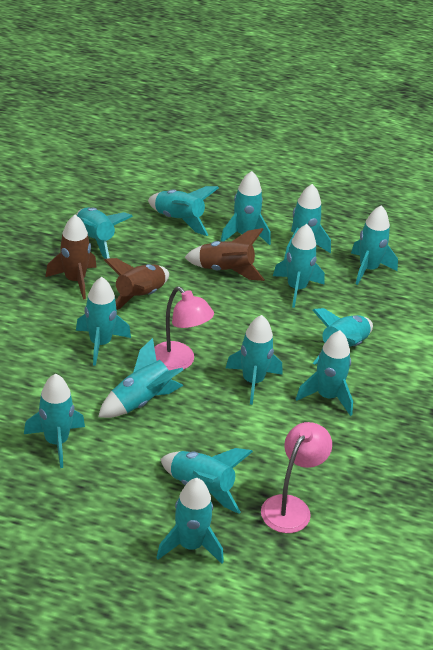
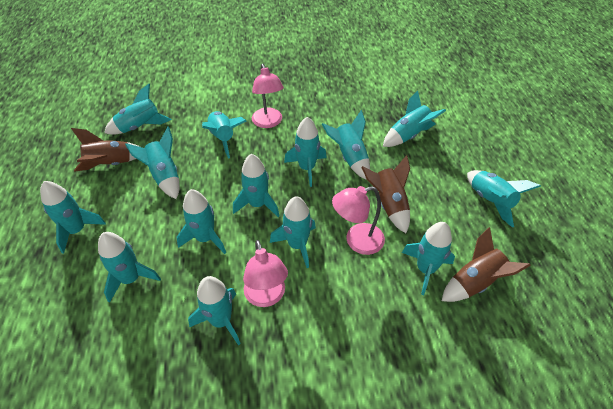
pink lamp: [154,287,214,370] [261,422,332,533] = 2 -> [243,240,288,307] [252,64,284,128] [332,186,385,255] = 3

